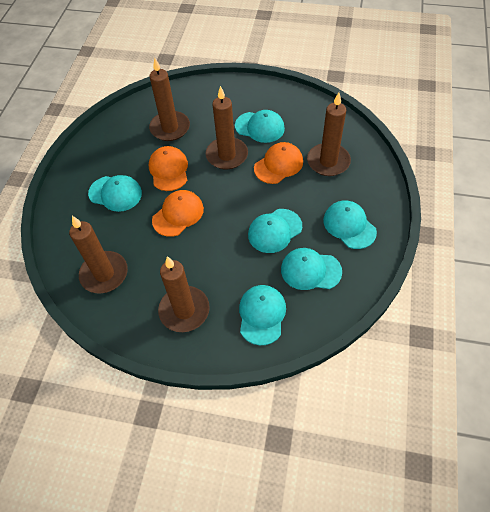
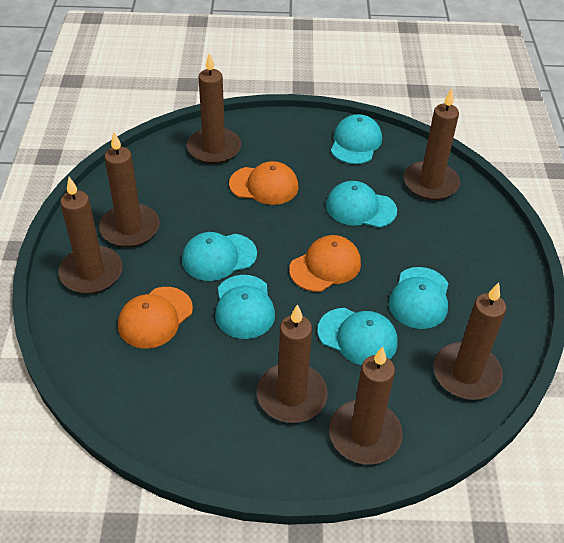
brown candle: [69,216,128,293] [149,58,190,141] [158,256,210,332] [206,86,248,170] [307,92,351,176] = 5 -> [58,177,123,294] [99,132,160,247] [187,53,241,164] [257,304,328,423] [329,346,403,464] [404,88,460,200] [433,282,506,400] = 7

